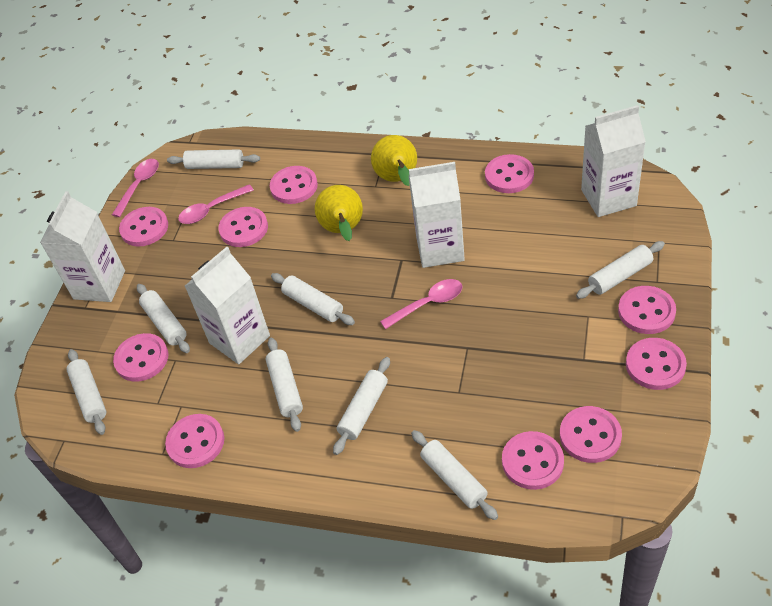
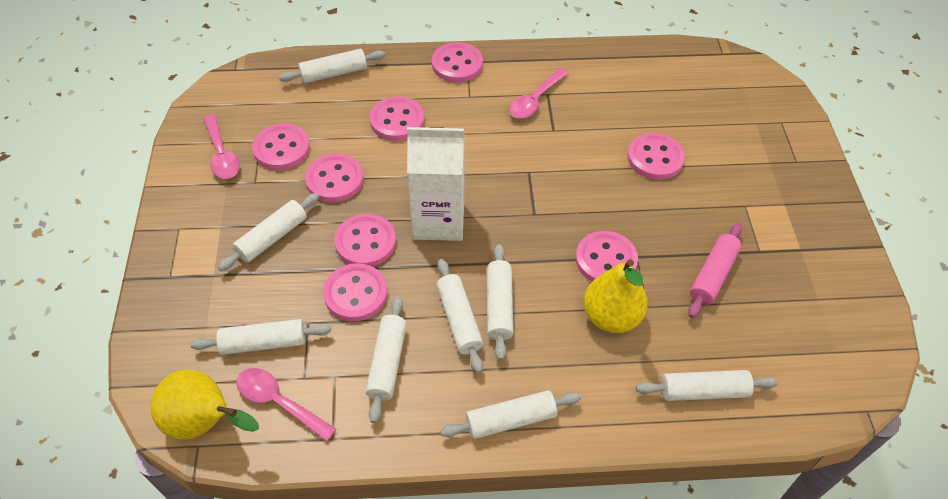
pink button: [113,333,168,382] [119,207,168,247] [165,414,224,468] [218,207,268,247] [270,166,318,204] [485,154,534,193] [502,431,564,490] [560,406,622,463] [618,286,676,334] [626,338,687,390] = 10 -> [252,124,310,170] [305,154,364,202] [323,263,388,321] [334,214,396,267] [369,96,424,141] [432,42,483,83] [575,231,638,282] [627,133,685,180] = 8
pink rolling pin: none = 0 -> [688,223,742,318] = 1
white carton: [40,191,125,302] [185,247,270,364] [408,162,465,268] [581,105,646,217] = 4 -> [407,127,465,241] = 1

